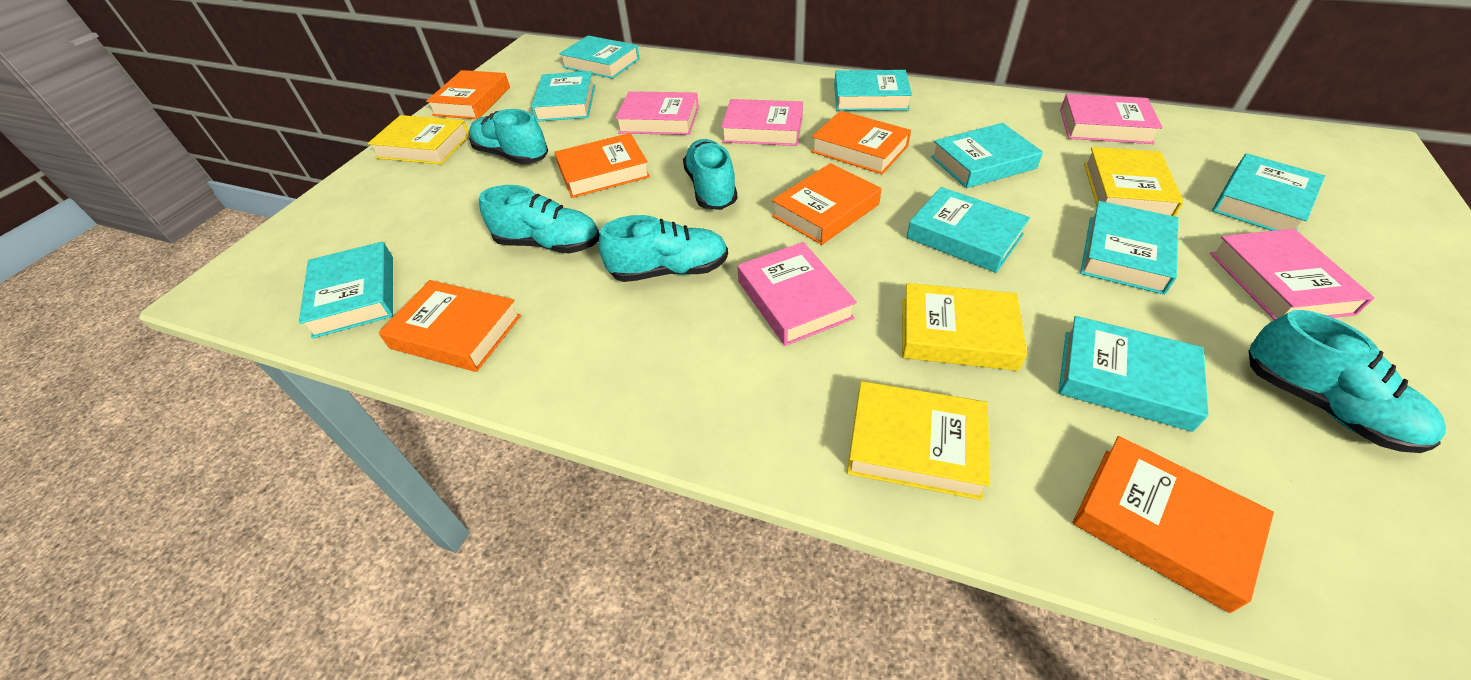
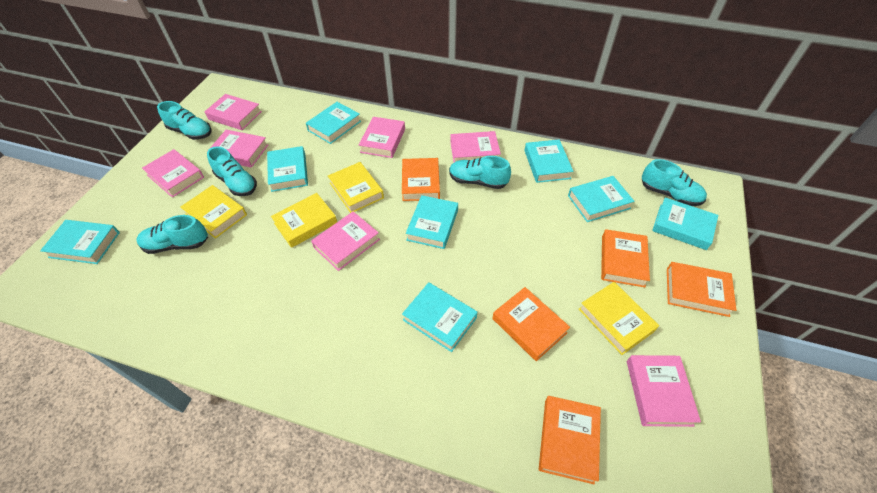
orange book: [378,280,521,372] [426,70,510,119] [554,133,650,198] [772,163,882,245] [811,111,911,174] [1072,436,1274,613] = 6 -> [402,158,440,201] [492,287,570,361] [539,396,601,484] [601,229,650,287] [667,262,737,317] = 5
pink book: [615,91,699,135] [721,99,803,146] [737,242,857,346] [1060,94,1163,144] [1210,229,1375,320] = 5 -> [142,149,204,198] [204,94,262,130] [209,130,268,168] [311,211,380,271] [359,117,405,158] [450,131,501,162] [627,355,701,427] = 7
turquoise book: [299,242,393,339] [531,71,595,122] [559,35,640,79] [834,70,912,111] [907,187,1030,273] [931,123,1043,188] [1058,316,1209,432] [1080,201,1179,295] [1212,153,1325,231] = 9 -> [40,220,120,264] [267,146,308,192] [306,102,361,144] [402,282,477,352] [406,195,458,249] [524,139,573,183] [568,176,635,222] [652,197,718,250] = 8

